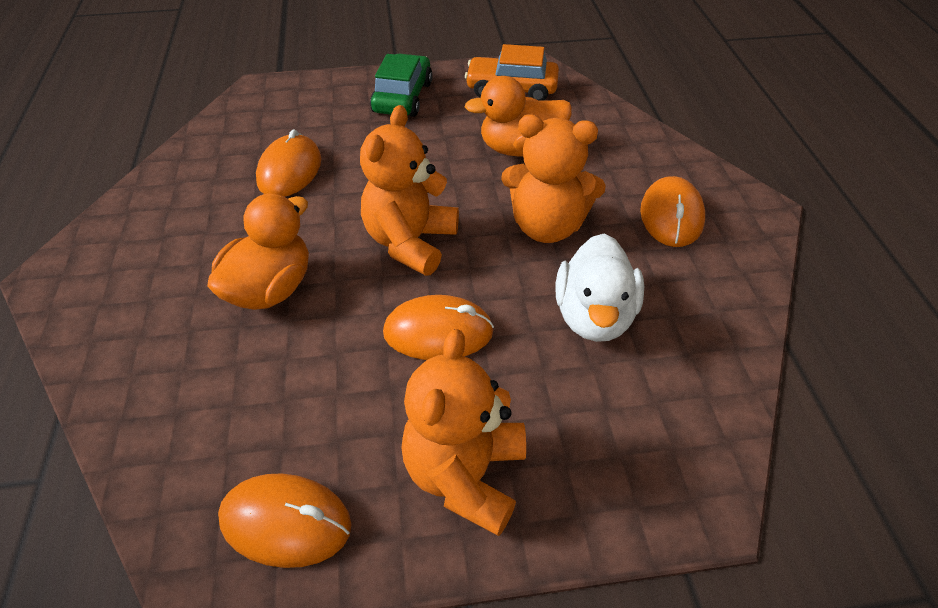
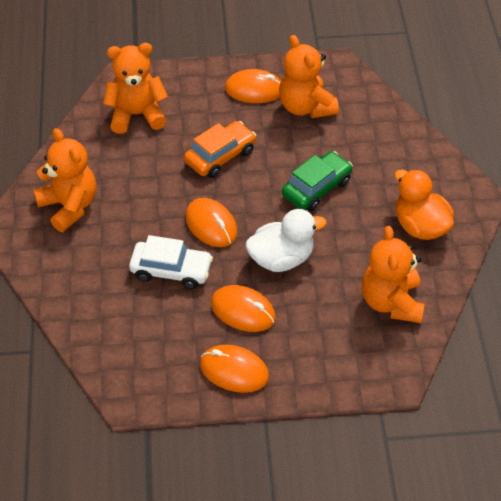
orange duck: [207,193,309,310] [465,76,572,157] = 2 -> [395,169,454,240] = 1
orange teddy bear: [360,105,459,276] [402,329,526,536] [501,114,606,243] = 3 -> [33,128,96,232] [103,43,168,134] [279,35,339,118] [362,226,425,323] = 4
white car: none = 0 -> [129,235,213,289] = 1

